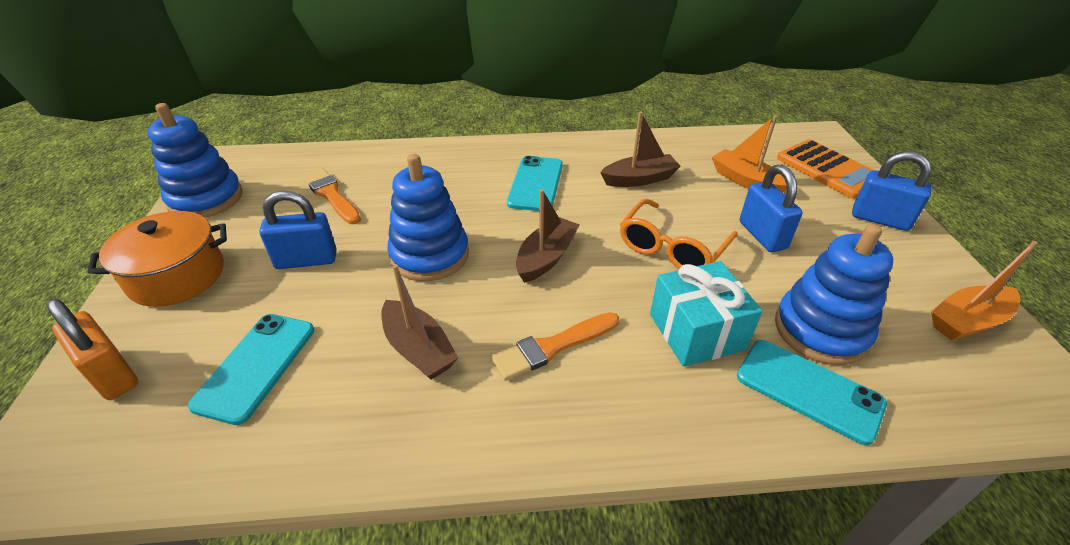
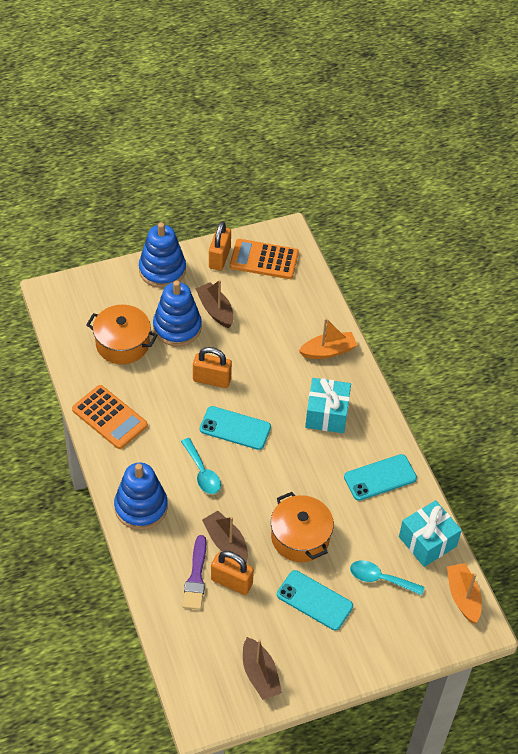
blue padlock: [259,191,337,269] [740,165,802,252] [852,151,932,231] = 3 -> none = 0
orange brush: [302,168,361,224] [491,312,619,381] = 2 -> none = 0
orange calculator: [777,139,873,199] = 1 -> [72,385,148,449] [230,239,299,279] = 2
orange glasses: [620,199,738,269] = 1 -> none = 0
orange padlock: [47,299,138,400] = 1 -> [193,347,232,388] [209,221,231,271] [211,551,254,595] = 3
orange pot: [88,211,227,307] = 1 -> [86,305,158,364] [271,492,334,562] = 2
purple brush: none = 0 -> [182,535,206,610] = 1
turquoise gift: [650,261,762,367] = 1 -> [305,378,351,433] [399,500,462,567] = 2
turquoise spoon: none = 0 -> [181,438,221,494] [350,560,424,595] = 2

